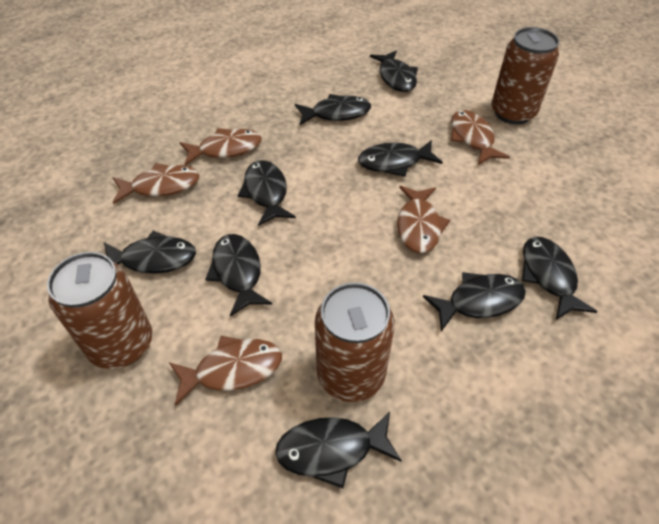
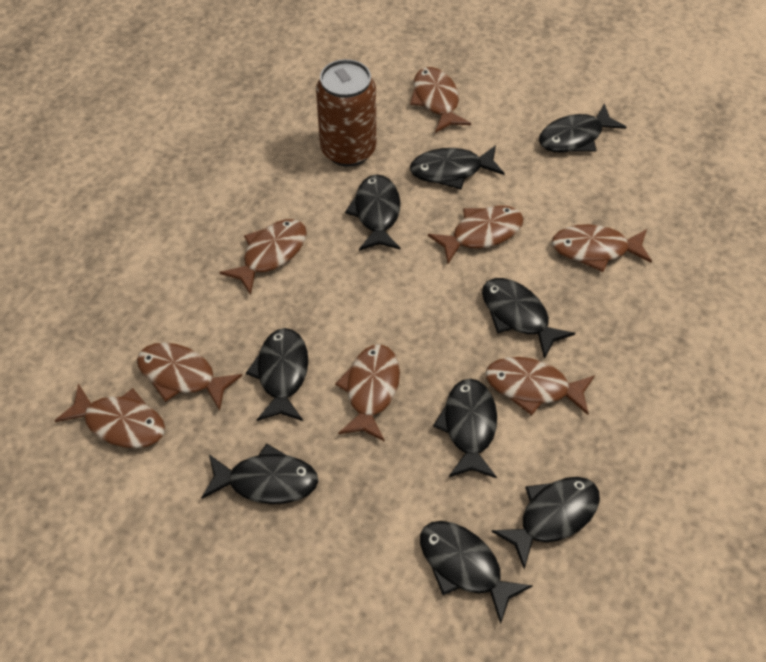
brown can: [47,252,153,369] [315,282,395,402] [491,27,559,124] = 3 -> [316,59,376,167] = 1
brown fish: [112,163,199,204] [169,336,282,406] [180,128,262,166] [397,186,450,253] [451,110,510,165] = 5 -> [55,384,165,448] [137,343,243,411] [220,219,307,295] [335,344,400,441] [410,67,471,133] [428,205,523,264] [486,357,595,415] [552,224,652,272] = 8

